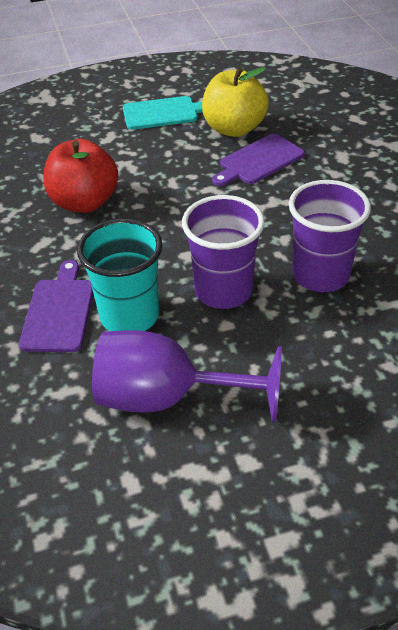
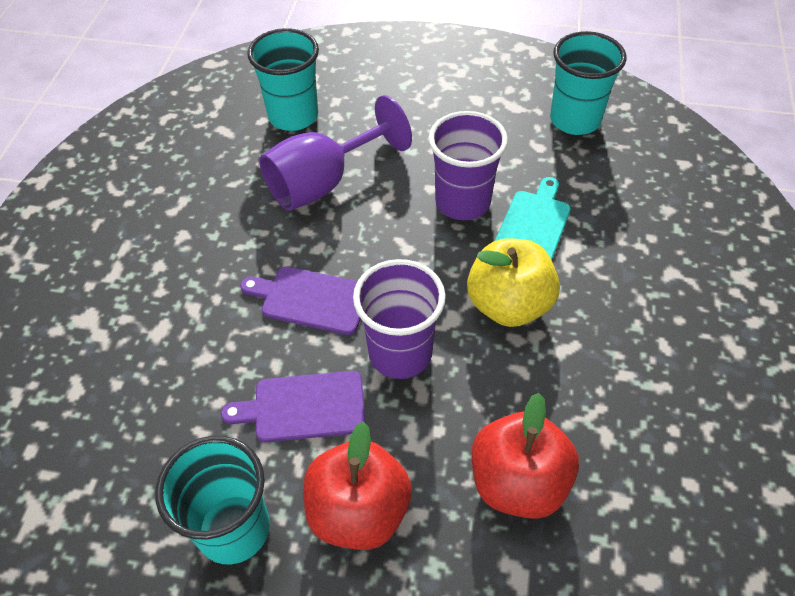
red apple: [43,139,119,213] = 1 -> [303,422,412,550] [472,393,579,519] = 2
turquoise cup: [77,219,163,331] = 1 -> [155,436,270,564] [247,28,319,131] [550,31,626,135] = 3

